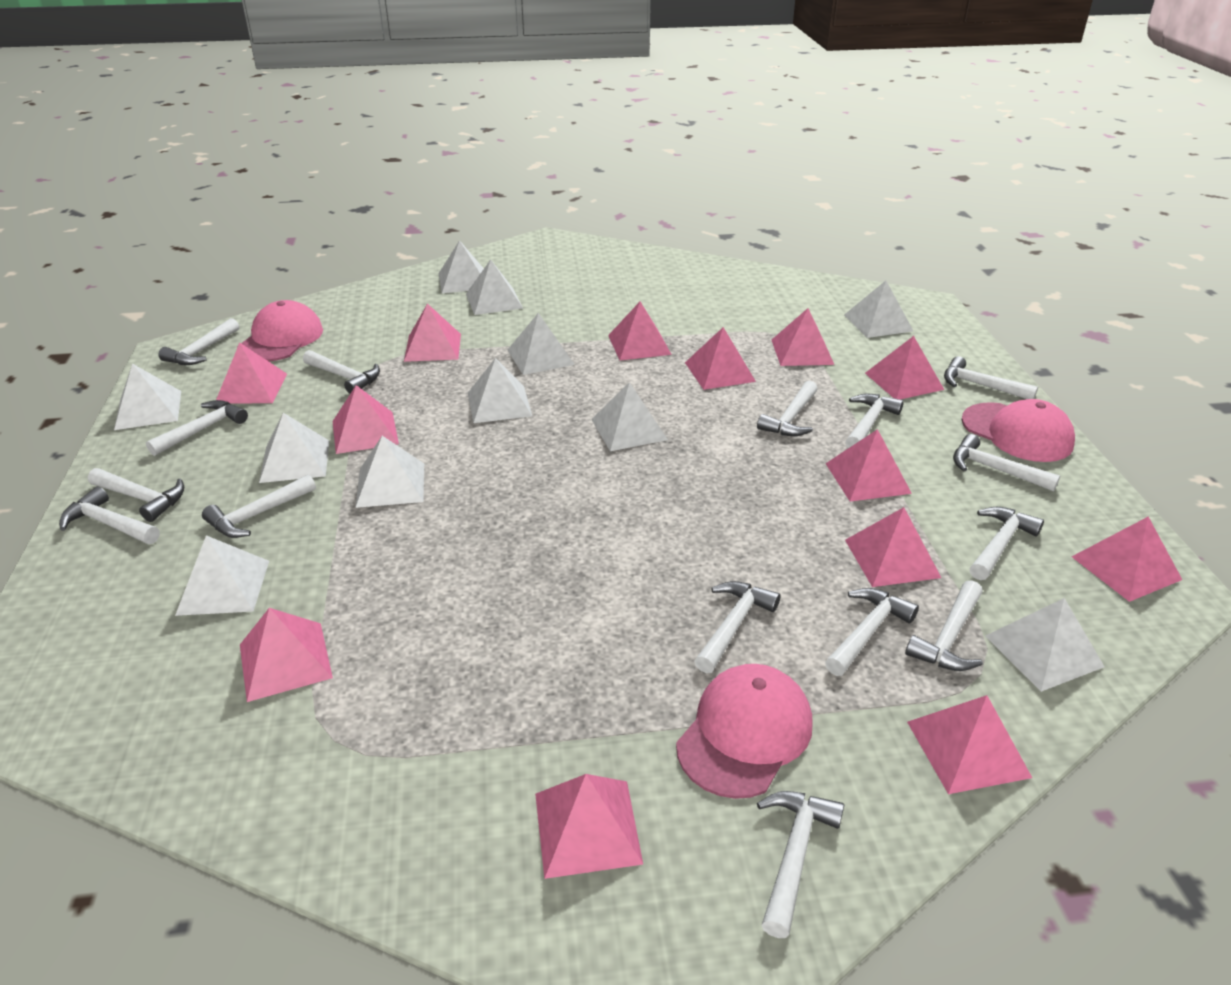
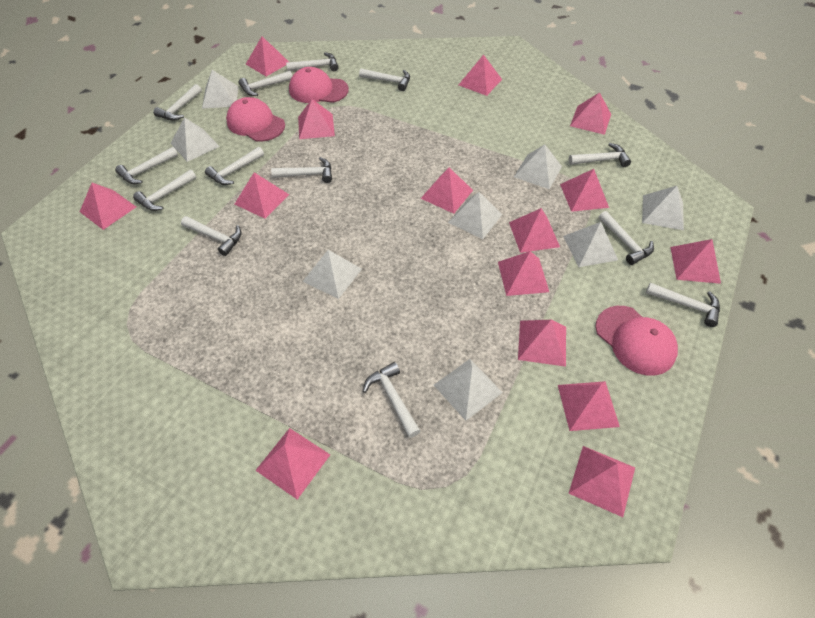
pink pyramid: [216,343,287,404] [240,608,333,702] [333,385,399,454] [404,304,461,362] [535,774,643,879] [608,302,672,360] [685,327,756,390] [772,308,834,366] [826,429,912,502] [845,507,941,587] [865,336,944,400] [907,695,1032,794] [1072,517,1182,602] = 13 -> [80,183,136,230] [235,172,289,219] [246,36,289,76] [255,428,330,499] [298,99,335,139] [420,167,473,214] [459,55,502,96] [498,251,549,296] [509,208,560,253] [518,320,566,367] [558,381,620,431] [560,169,609,212] [568,446,635,517] [570,92,611,135] [670,239,721,284] = 15
white hammer: [59,487,160,544] [88,468,184,522] [146,400,248,456] [158,318,239,365] [202,474,316,538] [303,350,380,394] [694,581,781,673] [757,381,818,436] [757,791,844,938] [825,588,919,676] [845,394,904,448] [905,580,983,671] [944,356,1038,399] [953,434,1060,492] [970,507,1044,580] = 15 -> [115,147,178,184] [133,169,196,211] [153,84,202,121] [181,216,241,256] [205,147,264,185] [239,71,292,96] [271,157,332,183] [286,52,339,71] [359,69,410,91] [363,362,421,438] [569,143,631,167] [598,211,654,265] [646,283,720,327] = 13
white pyramid: [114,363,181,430] [175,535,269,616] [259,413,329,483] [355,436,424,508] [438,240,484,293] [466,259,523,315] [468,358,532,423] [508,313,575,375] [591,382,668,451] [844,281,913,338] [985,598,1105,692] = 11 -> [170,117,220,162] [202,70,239,109] [303,250,362,299] [434,359,503,421] [448,192,502,239] [514,144,562,189] [563,222,618,267] [642,186,684,230] = 8

